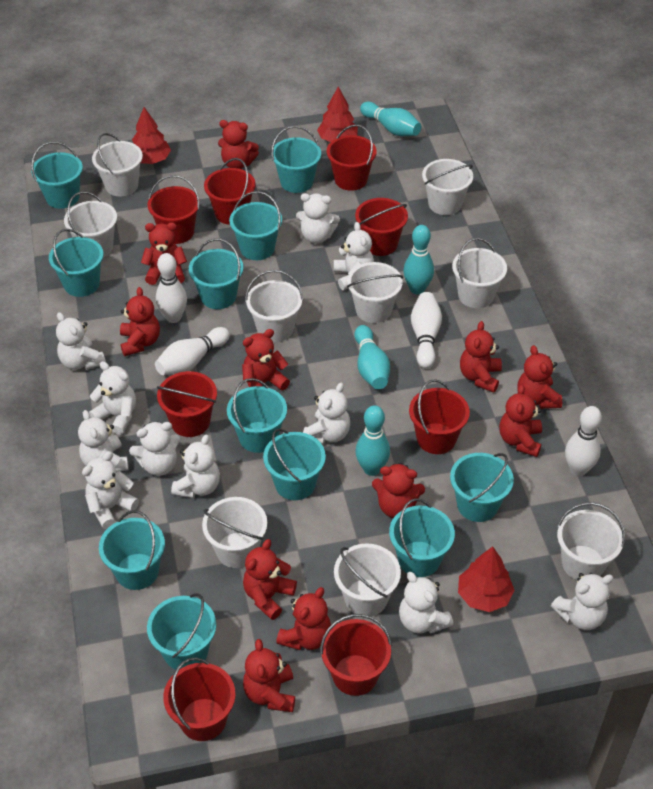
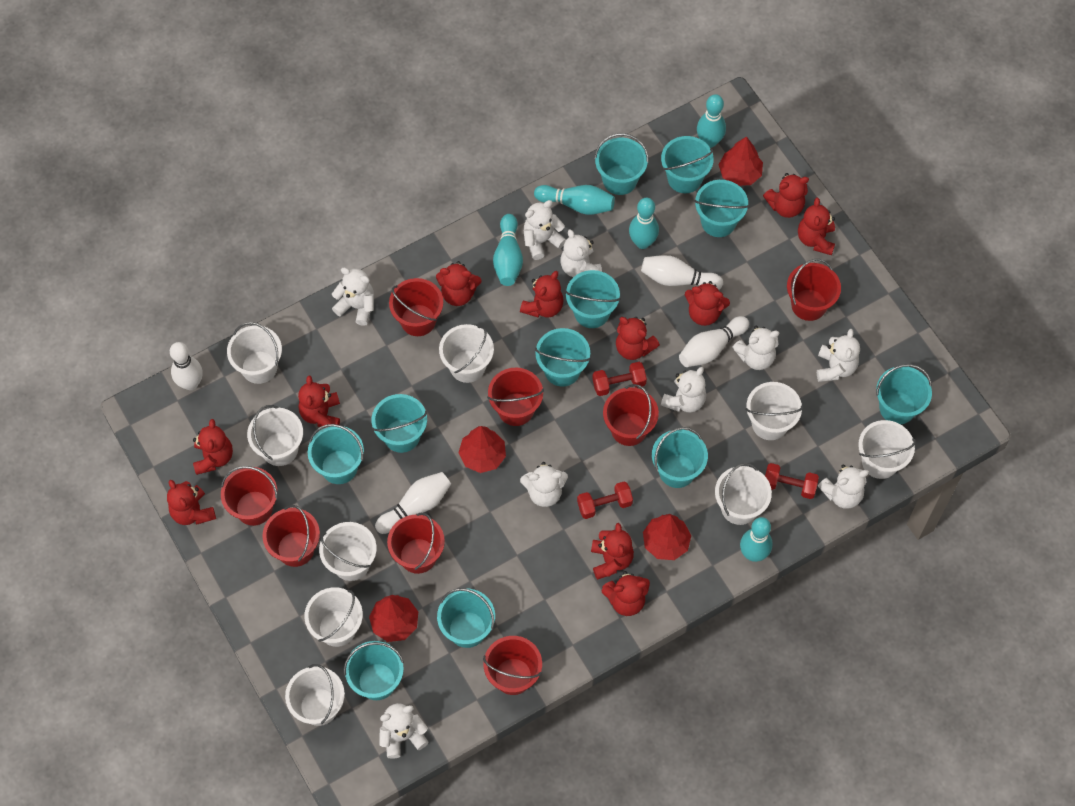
red dumbbell: none = 0 -> [577,481,633,519] [592,362,647,396] [765,463,819,499] = 3
red tree: [132,107,171,164] [317,87,358,142] [458,546,515,612] = 3 -> [369,595,418,642] [458,426,506,473] [643,514,691,560] [719,136,763,186] = 4
turquoise bowling pin: [354,325,390,389] [355,405,390,476] [360,102,421,136] [403,225,434,295] = 4 -> [493,214,523,286] [534,185,615,215] [629,198,659,249] [697,94,726,148] [740,517,773,562] = 5
white teddy bear: [56,312,106,370] [78,410,129,472] [82,451,139,529] [89,361,136,435] [129,421,180,476] [171,435,220,498] [296,193,340,244] [303,383,350,444] [334,222,374,290] [399,572,453,634] [551,573,614,630] = 11 -> [332,268,374,326] [379,703,429,759] [520,462,568,507] [524,200,566,260] [560,229,602,277] [661,367,706,413] [732,326,779,370] [817,329,860,382] [818,465,869,509] = 9

